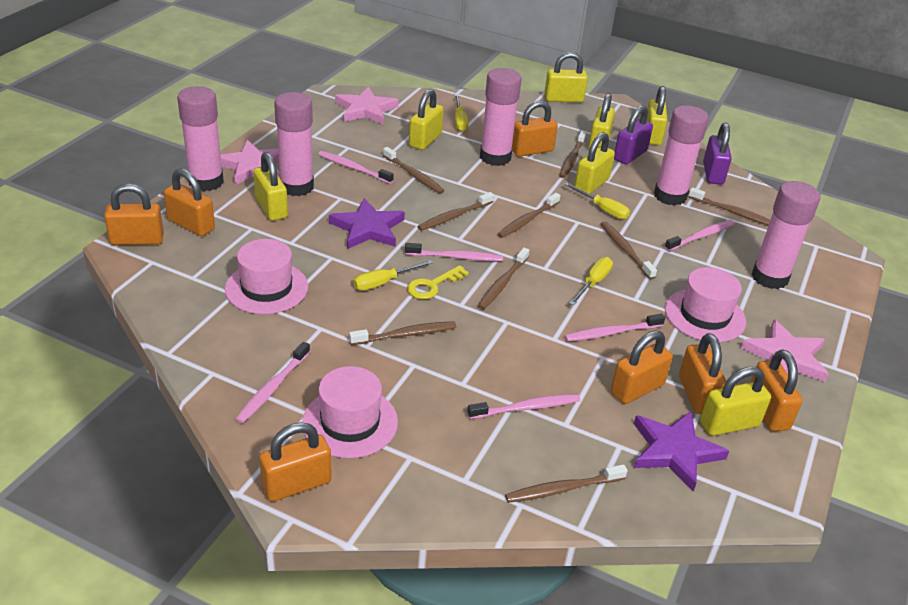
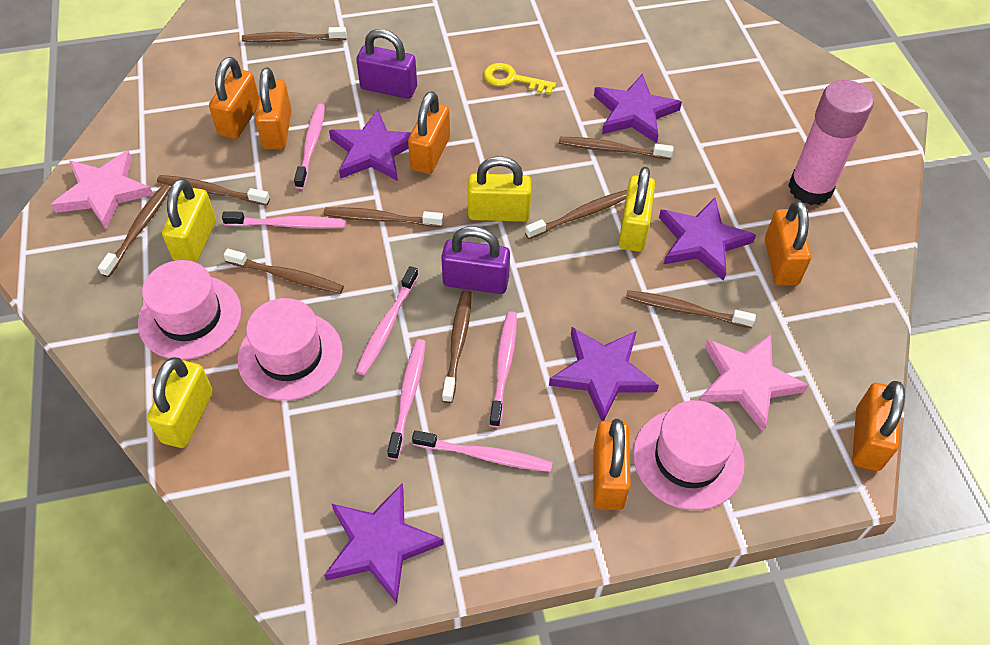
orange padlock: [104,184,164,245] [164,168,215,236] [259,422,332,502] [512,101,558,157] [611,330,673,404] [679,333,726,414] [751,350,803,431] = 7 -> [209,57,259,139] [255,68,292,149] [408,91,450,174] [594,419,631,510] [765,200,811,286] [852,381,905,471] = 6
pink glue stick: [177,86,224,191] [274,92,314,196] [480,68,522,166] [654,105,709,206] [752,181,820,289] = 5 -> [788,80,874,205] = 1
pink star: [220,140,280,185] [335,86,399,125] [741,319,829,382] = 3 -> [51,150,153,229] [700,334,809,432] = 2
purple star: [329,198,405,249] [634,411,729,492] = 2 -> [324,484,444,603] [329,110,412,181] [549,327,659,421] [594,74,682,143] [659,198,756,281] = 5
yellow padlock: [253,152,288,221] [409,89,444,150] [544,52,588,102] [574,132,615,194] [588,93,615,150] [647,86,668,145] [700,367,771,436] = 7 -> [147,357,213,448] [162,178,216,263] [468,156,531,222] [619,167,655,252] = 4
yellow screwdriver: [353,260,434,290] [455,94,469,131] [564,183,630,219] [569,257,613,305] = 4 -> none = 0

